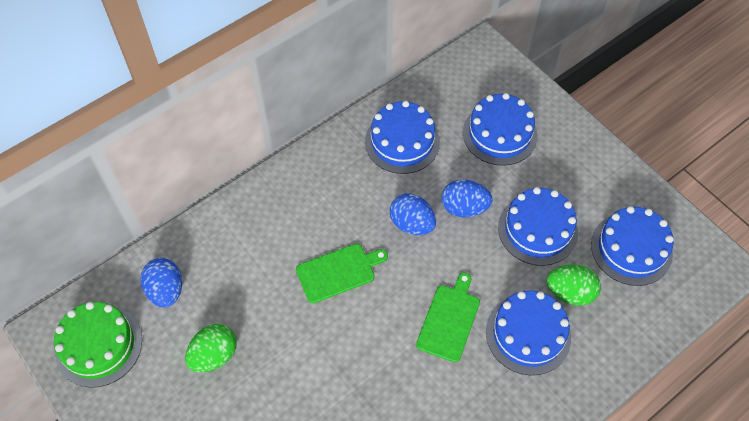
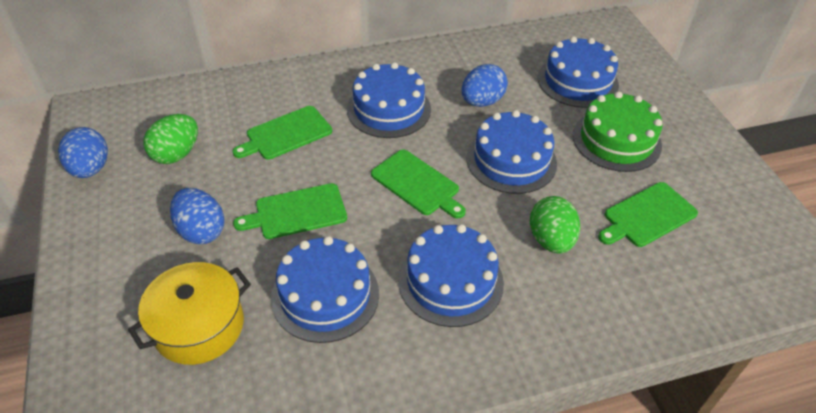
green cutting board: [296,244,388,303] [416,273,480,362] = 2 -> [232,106,332,160] [233,183,347,239] [371,150,466,218] [598,182,698,247] = 4
yellow pot: none = 0 -> [128,262,251,365] = 1

